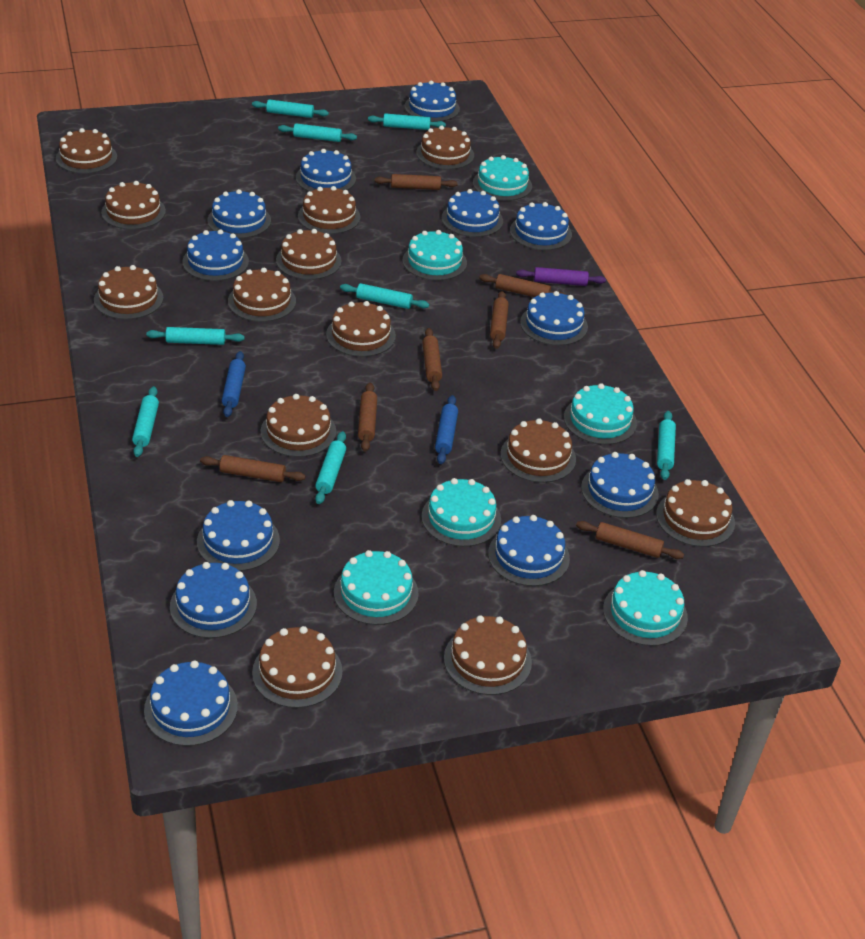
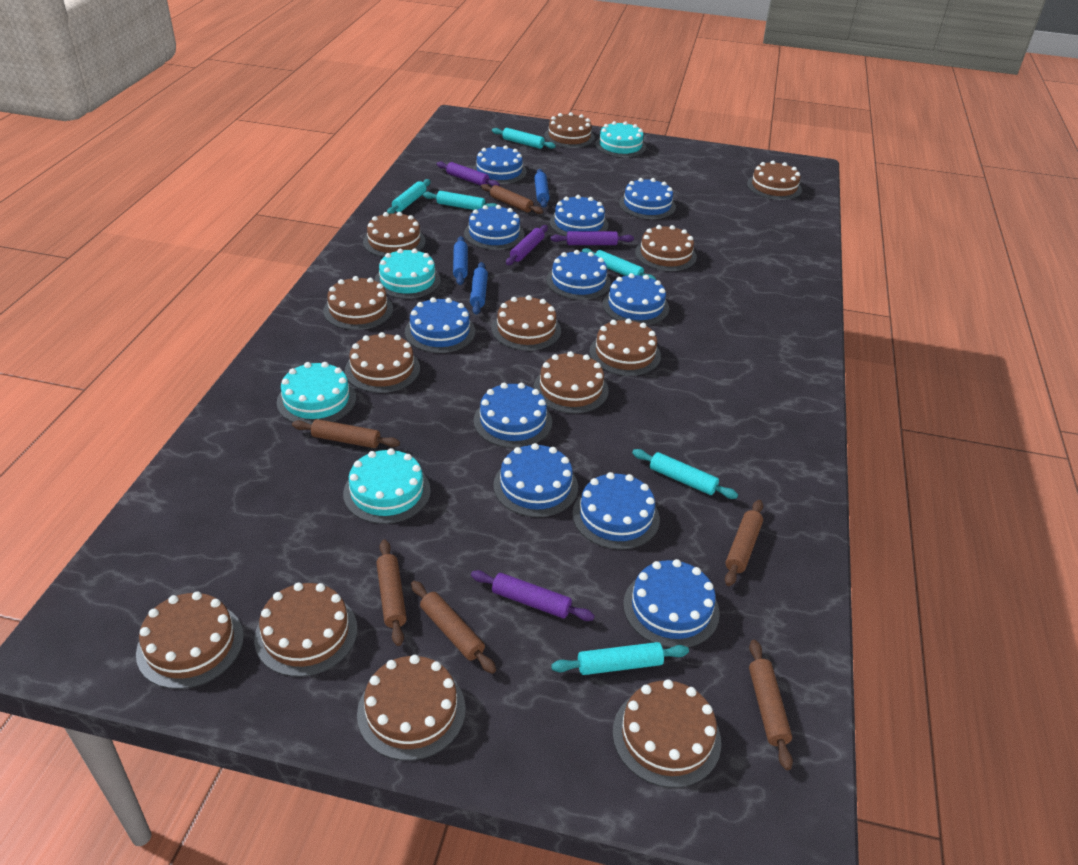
blue cake: [144,660,238,746] [170,562,257,638] [182,229,249,281] [197,500,280,571] [207,189,271,238] [296,149,356,191] [404,81,460,122] [442,189,503,237] [488,515,570,586] [510,202,572,250] [520,291,588,346] [581,452,659,518] = 12 -> [405,297,475,353] [464,205,525,250] [472,145,527,184] [474,383,552,448] [493,443,578,517] [546,250,611,300] [550,195,608,236] [572,472,660,550] [603,273,669,325] [619,178,676,219] [623,559,720,648] = 11
blue rolling pin: [222,351,246,417] [435,395,458,464] = 2 -> [453,236,468,285] [470,262,488,315] [534,169,550,208] = 3
brown rolling pin: [200,455,306,482] [358,382,377,452] [375,174,457,190] [422,328,442,391] [479,274,566,297] [490,291,509,349] [576,521,684,559] = 7 -> [292,419,400,448] [376,539,407,646] [411,581,496,674] [481,184,543,214] [725,500,763,586] [749,640,793,770] = 6
purple rolling pin: [516,267,606,286] = 1 -> [437,162,500,186] [471,570,595,621] [506,225,548,265] [550,231,634,245] = 4
turquoise cake: [334,550,419,625] [403,230,467,281] [422,478,501,547] [473,155,532,201] [564,383,637,445] [603,570,688,646] = 6 -> [277,362,356,424] [343,448,431,524] [375,249,441,299] [595,121,646,157] = 4
turquoise rolling pin: [132,386,159,457] [146,327,245,345] [252,99,329,118] [278,123,357,142] [315,431,346,504] [340,283,429,309] [368,113,446,130] [657,411,676,480] = 8 -> [387,179,431,214] [423,191,497,210] [492,128,556,149] [551,642,689,675] [582,248,657,280] [632,449,738,499] = 6

